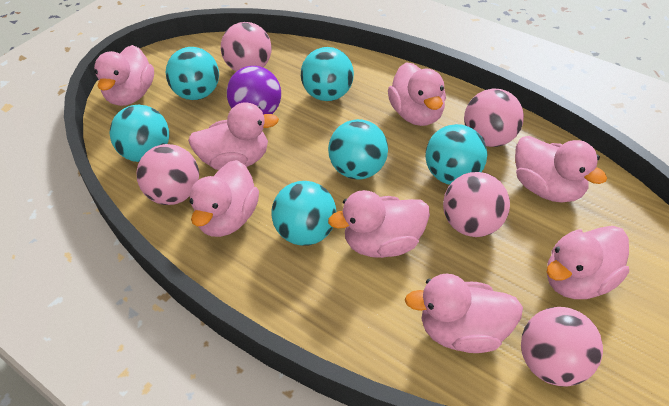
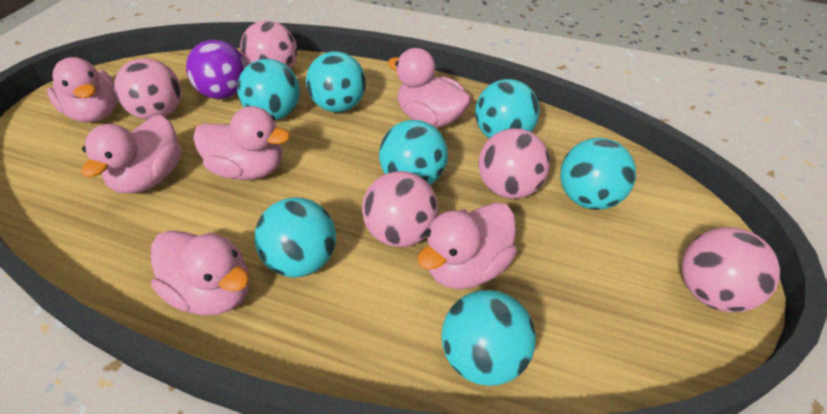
pink duck: [94,45,154,106] [188,102,279,170] [189,160,259,237] [328,190,430,258] [388,62,446,126] [405,274,523,353] [515,136,607,203] [547,226,629,299] = 8 -> [47,57,117,122] [81,115,181,194] [151,230,250,316] [193,106,290,180] [388,48,471,128] [417,202,517,289] = 6
turquoise ball: [110,105,169,162] [166,47,219,100] [272,181,336,246] [301,47,354,101] [328,119,388,179] [425,124,487,185] = 6 -> [237,59,300,120] [254,197,336,277] [306,52,366,112] [379,120,448,185] [442,290,536,386] [475,79,540,138] [560,138,636,210] = 7

